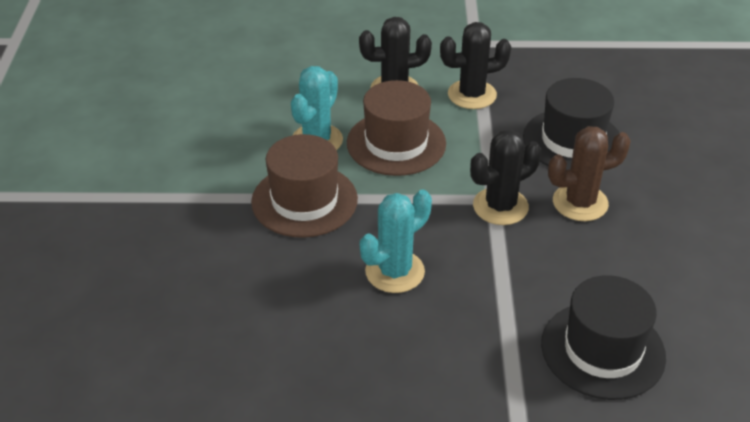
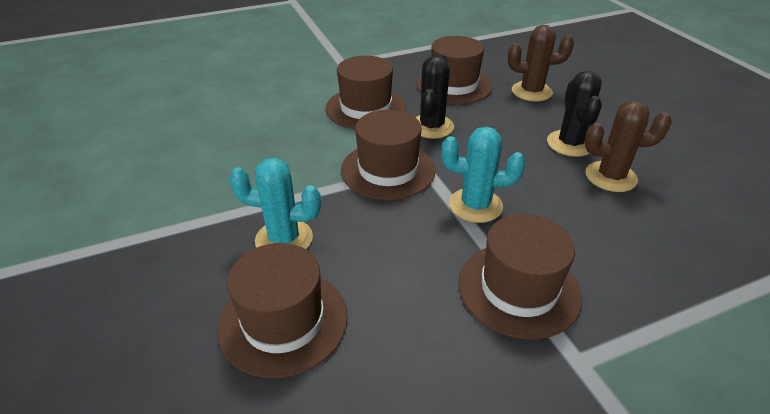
black cactus: [359,17,432,87] [440,22,511,109] [470,130,541,225] = 3 -> [415,54,454,139] [547,71,602,157] = 2
black hat: [523,78,620,170] [541,275,666,400] = 2 -> none = 0
brown cactus: [548,126,631,221] = 1 -> [508,25,574,101] [584,100,672,192] = 2
brown hat: [251,134,358,238] [347,80,446,176] = 2 -> [217,243,348,378] [325,56,406,129] [341,110,436,200] [416,36,492,104] [458,214,582,339] = 5

